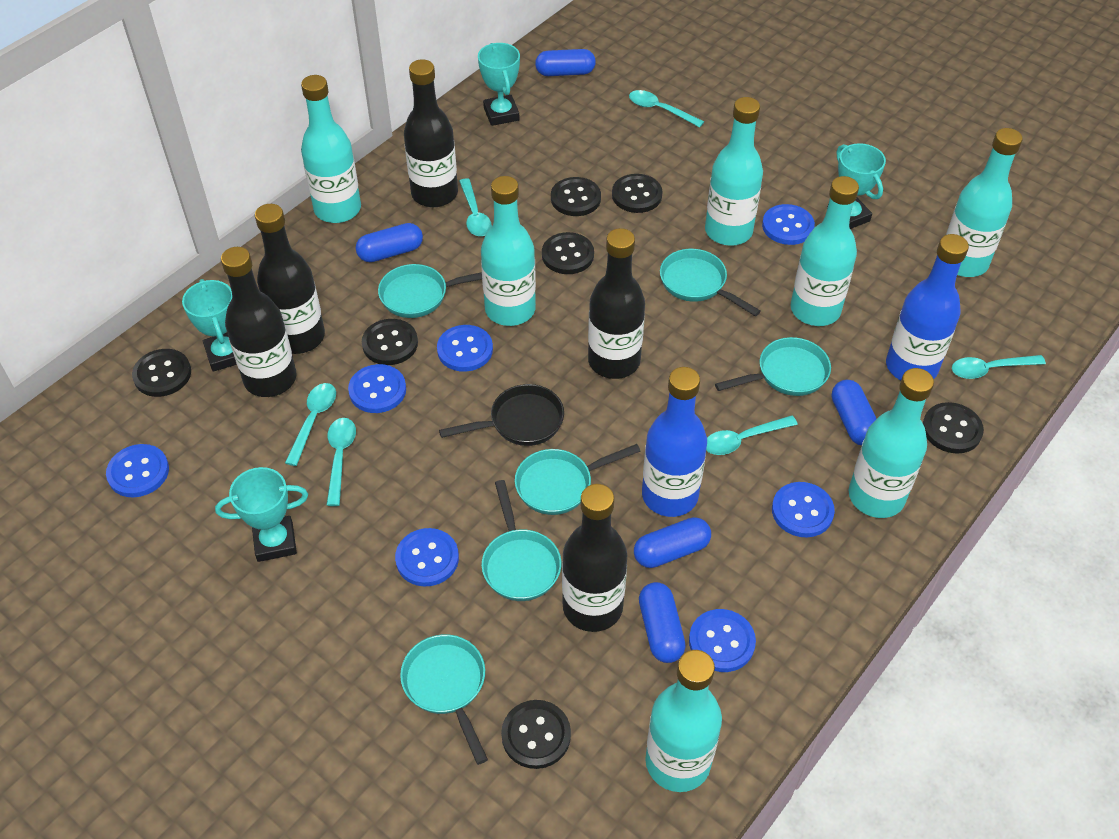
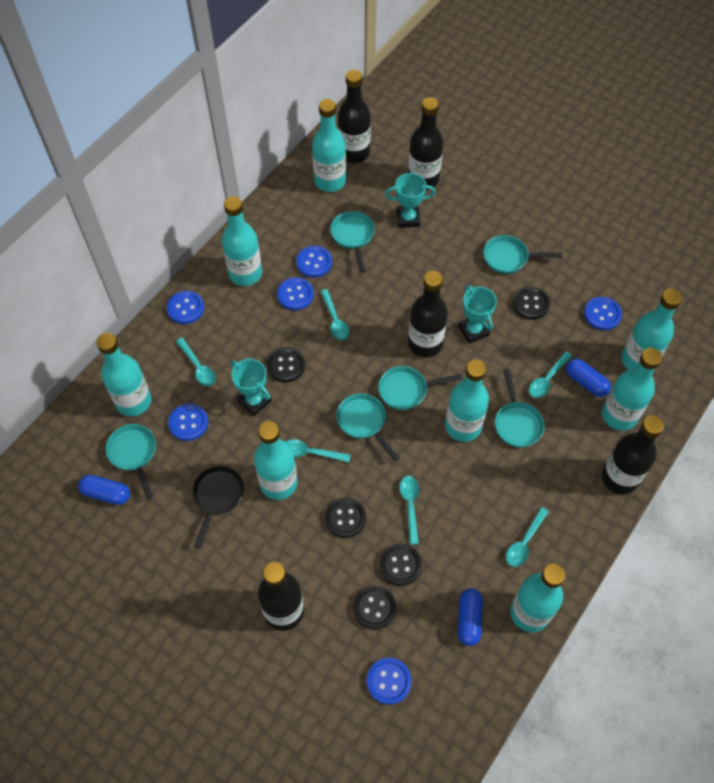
black button: [132,349,191,397] [362,319,418,365] [501,700,571,769] [542,232,594,274] [551,177,601,216] [612,174,663,213] [923,402,984,453] = 7 -> [267,347,305,382] [325,497,366,538] [353,586,396,630] [380,544,422,586] [513,287,550,320] = 5
blue bottle: [642,367,707,517] [886,234,969,380] = 2 -> none = 0
blue button: [106,444,169,497] [348,364,406,413] [395,528,459,586] [437,325,493,372] [689,609,756,672] [762,204,815,245] [772,482,835,537] = 7 -> [167,291,204,324] [168,404,208,441] [277,277,314,310] [296,246,332,278] [367,658,411,705] [584,297,622,330] = 6
blue capsule: [356,223,423,262] [535,49,596,76] [634,517,711,568] [639,582,686,663] [832,380,877,445] = 5 -> [78,475,130,505] [458,588,483,646] [566,358,611,397] = 3
turquoise bottle: [301,75,361,223] [481,176,536,326] [645,650,722,792] [705,97,763,246] [791,176,859,326] [849,368,934,518] [946,128,1023,277] = 7 -> [96,333,151,416] [222,196,262,286] [254,421,297,500] [312,99,346,192] [445,360,489,442] [510,563,565,632] [602,348,662,431] [621,289,682,369] = 8
turquoise trophy: [182,279,237,372] [215,467,308,562] [478,43,520,126] [827,143,886,229] = 4 -> [231,359,271,416] [385,173,436,228] [458,285,497,344] = 3

